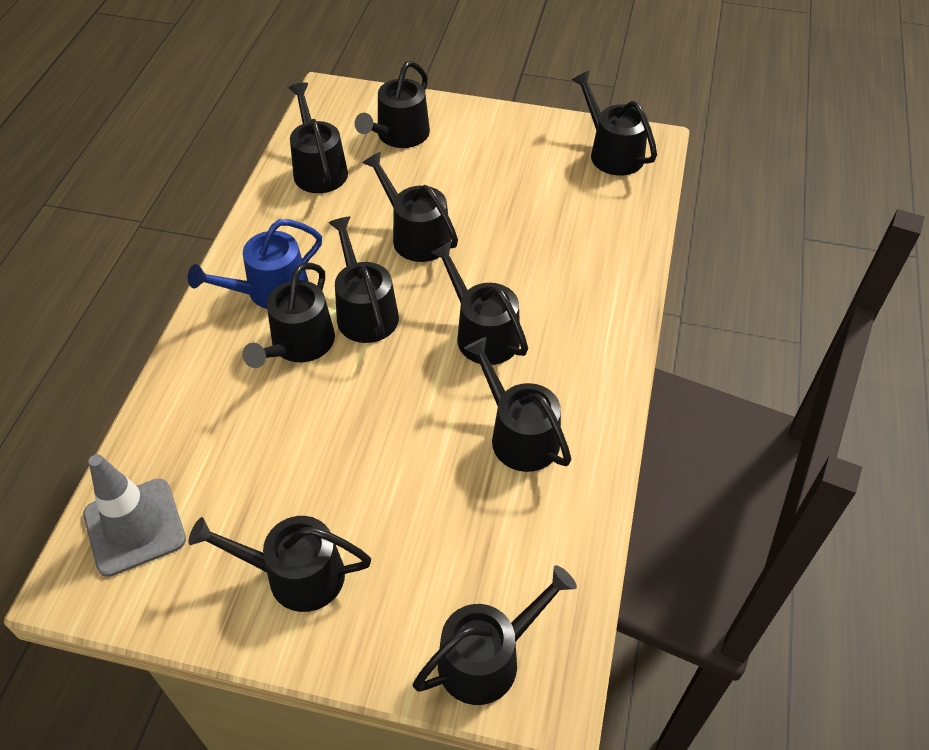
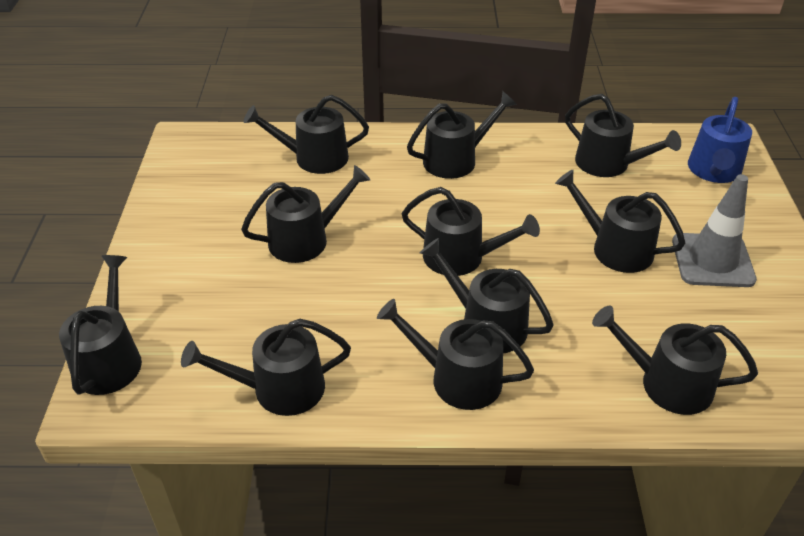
black watering can: [188,516,371,612] [242,263,335,368] [288,82,348,193] [328,216,399,343] [355,61,430,148] [362,151,458,262] [413,565,577,705] [430,242,528,365] [464,337,571,472] [572,71,657,176] = 10 -> [59,255,142,395] [181,319,351,416] [241,165,370,263] [244,95,369,174] [377,299,534,410] [401,187,540,276] [407,91,517,179] [420,238,554,353] [555,170,685,273] [565,94,681,177] [592,306,758,415] = 11

